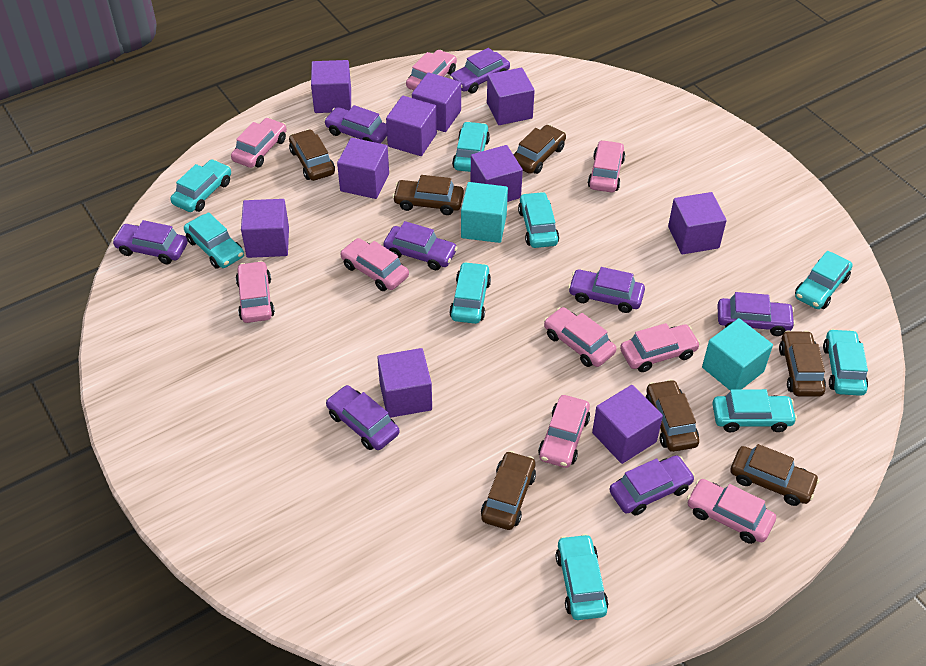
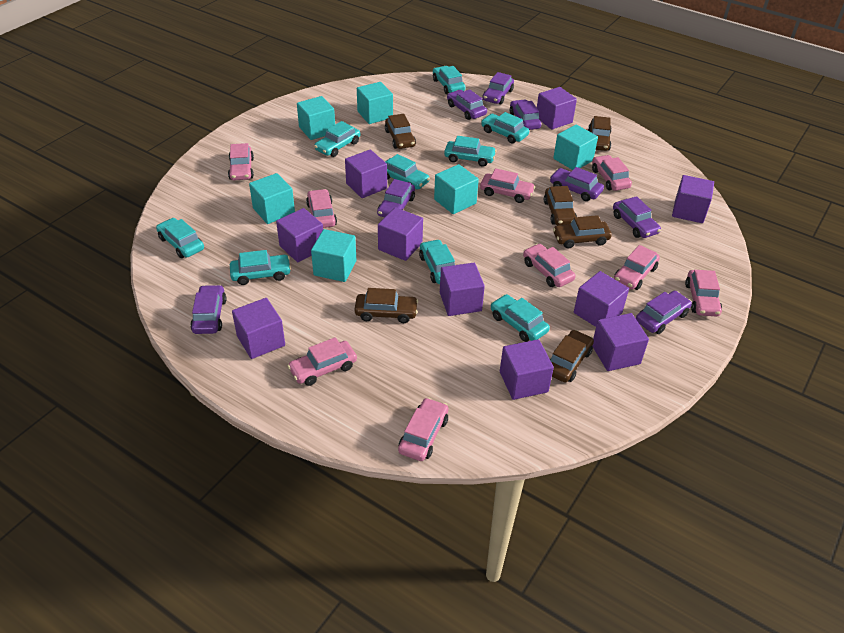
brown car: [289,129,335,181] [392,175,464,215] [481,451,536,530] [514,125,566,174] [646,379,699,452] [730,444,819,506] [779,330,826,397] = 7 -> [354,288,418,323] [385,114,416,149] [544,186,577,225] [550,330,594,383] [553,215,612,249] [588,116,612,151] = 6
turquoise cube: [461,182,508,243] [702,318,773,390] = 2 -> [249,173,295,224] [297,96,335,140] [311,229,356,282] [357,82,393,124] [434,164,479,214] [553,125,598,170] = 6

